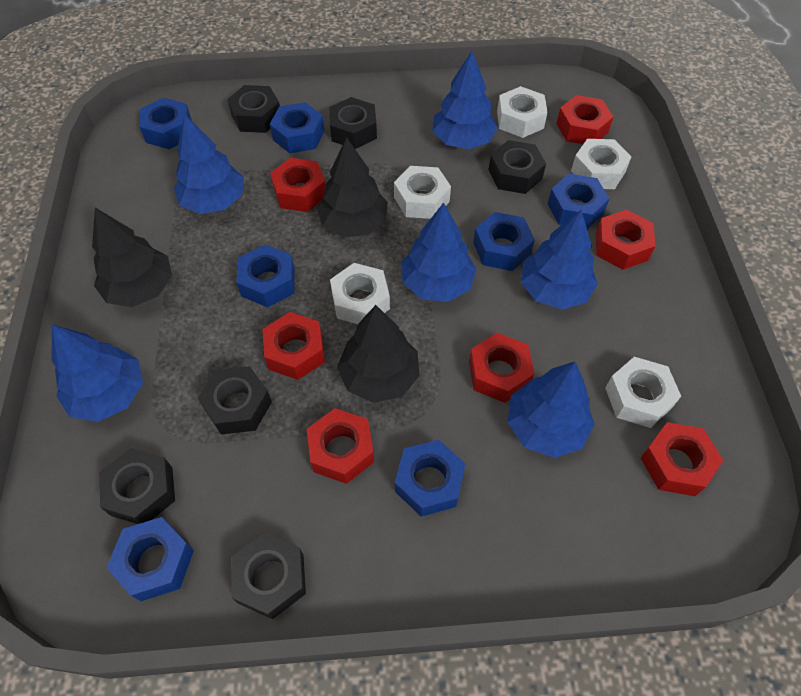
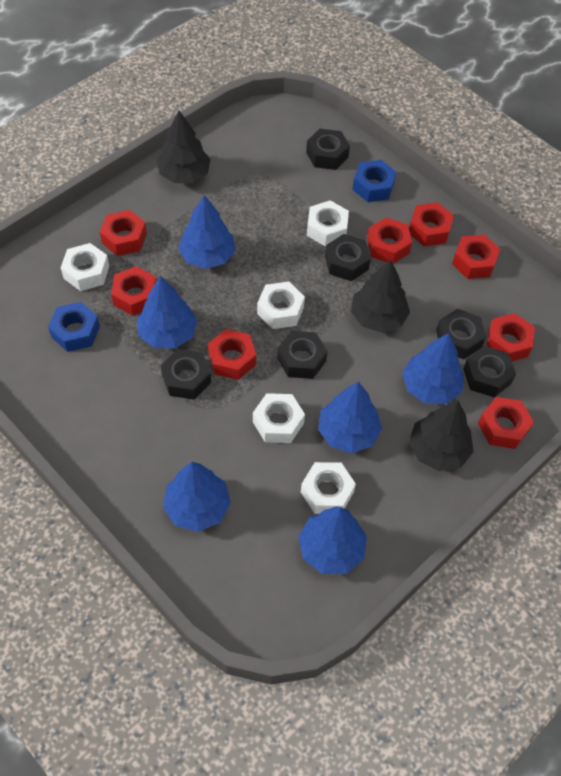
blue nut: [106,517,194,601] [139,98,192,149] [236,244,295,308] [270,102,324,153] [395,439,466,517] [473,212,535,271] [548,174,609,229] = 7 -> [48,302,100,352] [352,160,397,202] = 2
red nut: [263,312,325,380] [270,158,326,212] [307,408,374,484] [469,333,535,403] [556,95,613,144] [596,209,655,270] [641,422,723,496] = 7 -> [100,210,147,256] [111,266,156,316] [208,329,256,380] [367,217,412,264] [409,202,454,247] [452,235,500,279] [478,397,534,449] [486,313,535,361] = 8

